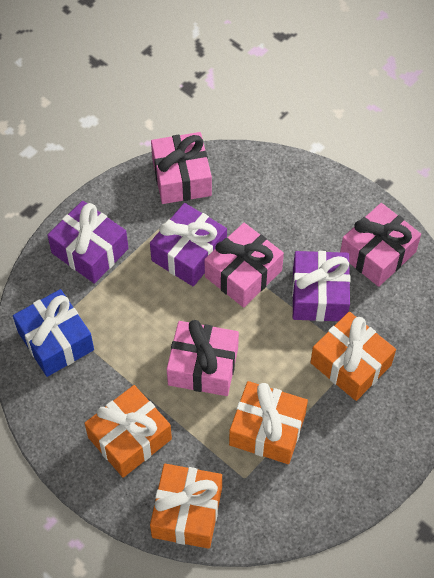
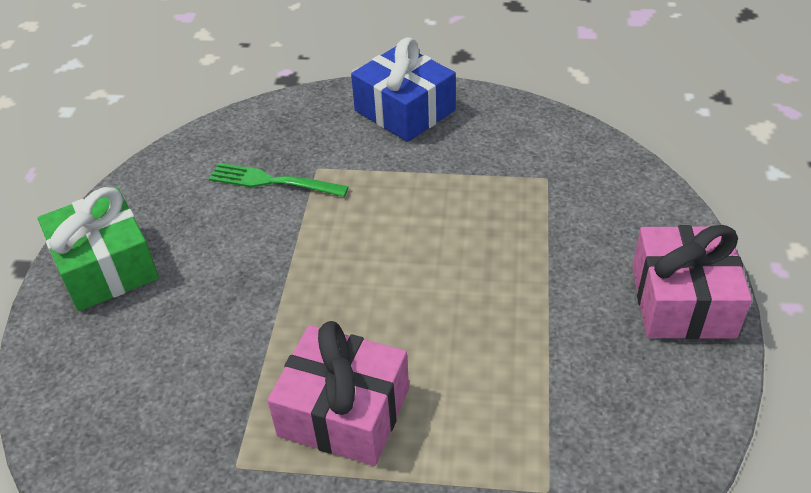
green fork: none = 0 -> [209,163,349,197] = 1
green gift: none = 0 -> [38,187,159,311] = 1
orange gift: [84,385,172,478] [150,464,222,549] [229,381,308,464] [310,312,396,401] = 4 -> none = 0
pink gift: [151,132,212,204] [167,320,239,396] [205,223,284,308] [340,203,421,287] = 4 -> [267,321,409,466] [632,225,752,339] = 2
purple gift: [47,201,128,284] [150,203,227,286] [292,251,350,321] = 3 -> none = 0

